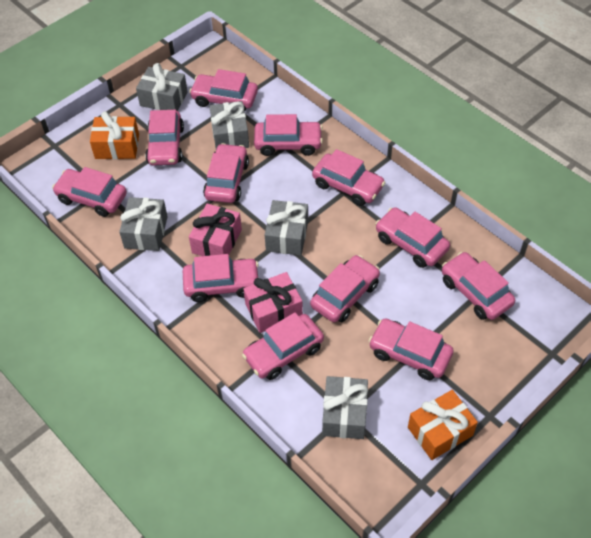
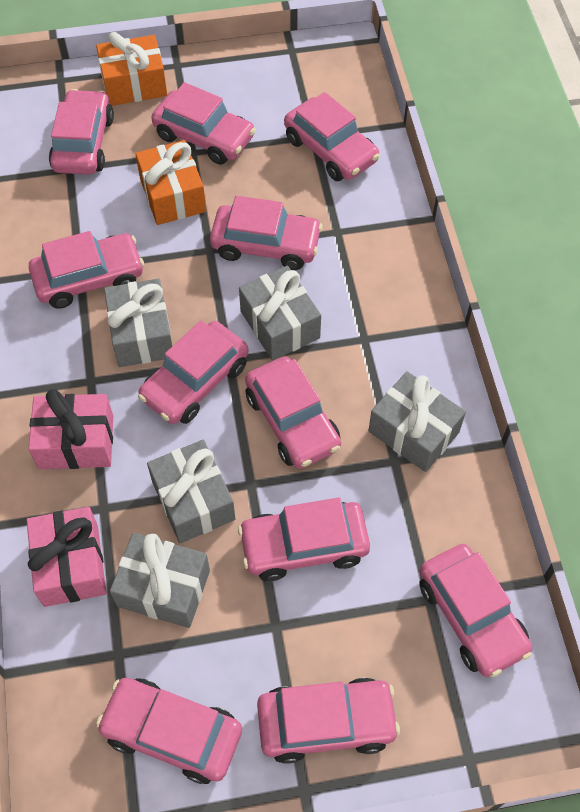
pink car: [52,167,127,217] [145,110,184,165] [183,254,259,302] [189,69,258,112] [203,143,249,203] [242,312,324,380] [254,114,323,156] [310,255,380,322] [312,149,386,206] [369,319,454,380] [376,207,450,268] [442,252,515,320] = 12 -> [29,231,144,309] [49,89,114,175] [96,678,242,784] [138,321,249,424] [151,82,256,165] [210,196,323,270] [238,498,370,581] [245,356,341,469] [257,678,400,764] [284,92,380,181] [419,544,532,677] = 11

